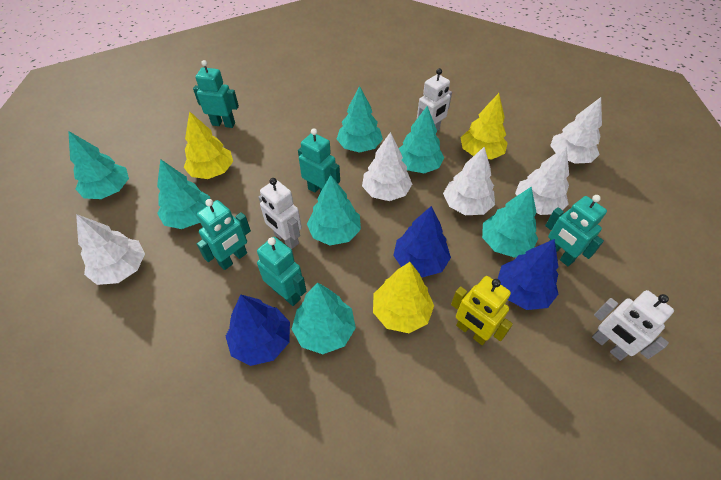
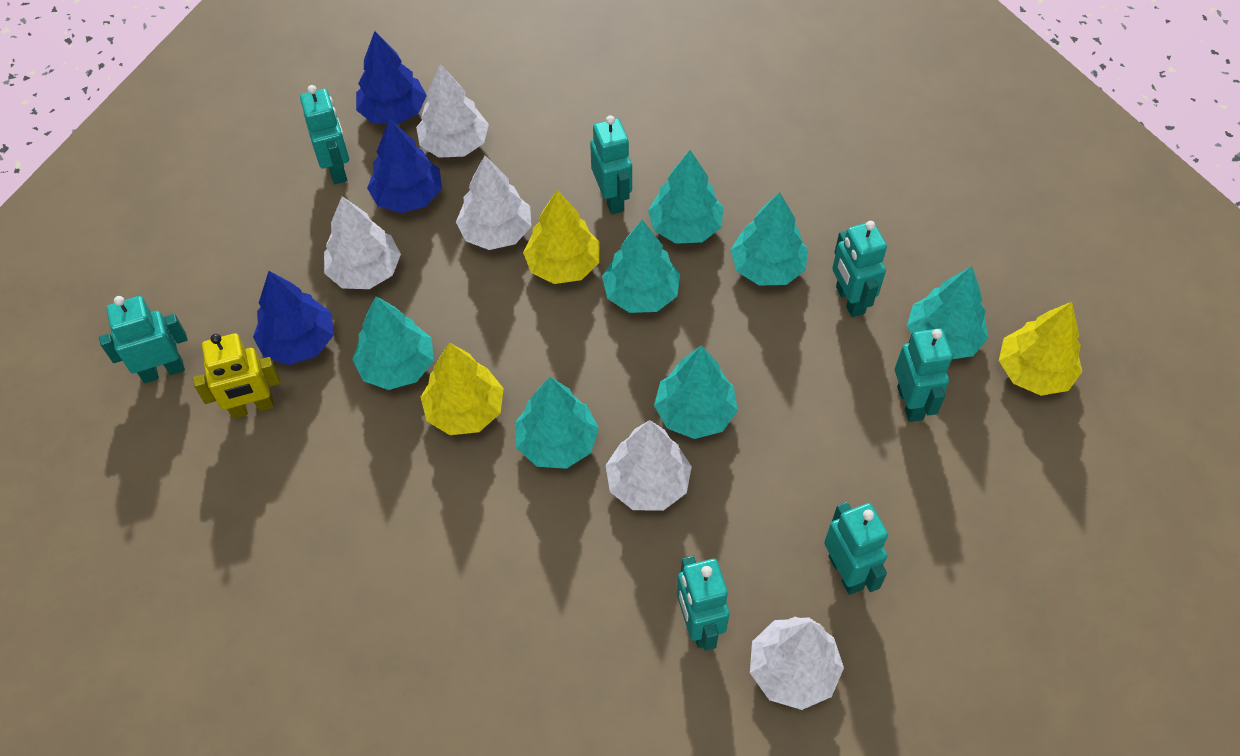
turquoise robot: [193,60,239,128] [197,199,251,270] [257,237,306,306] [298,128,340,193] [545,195,607,266] = 5 -> [99,296,187,383] [300,85,349,184] [590,115,632,214] [677,556,730,651] [824,502,888,595] [832,221,887,317] [895,328,952,422] = 7
white robot: [258,178,302,249] [417,68,452,131] [592,290,674,361] = 3 -> none = 0

